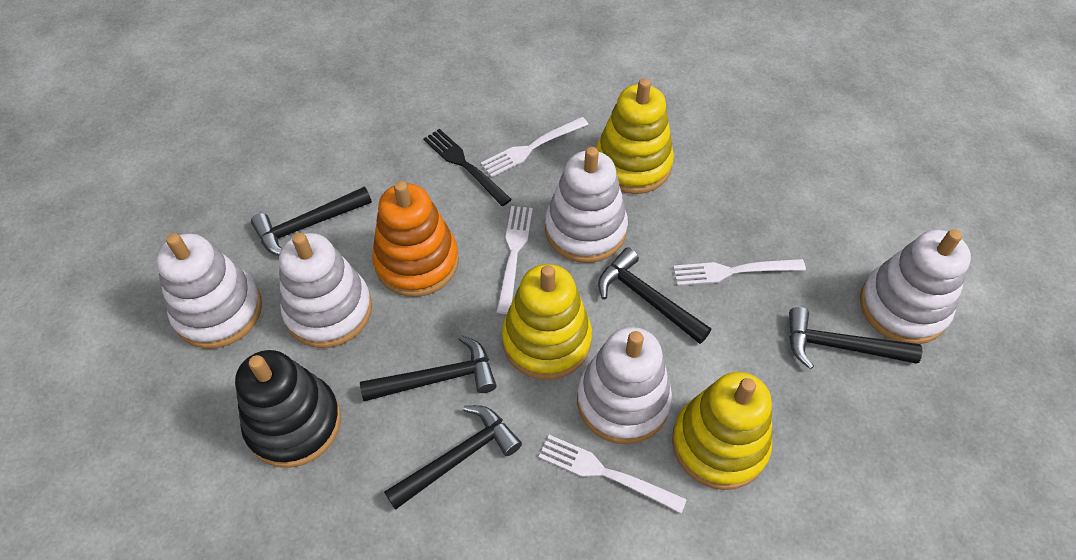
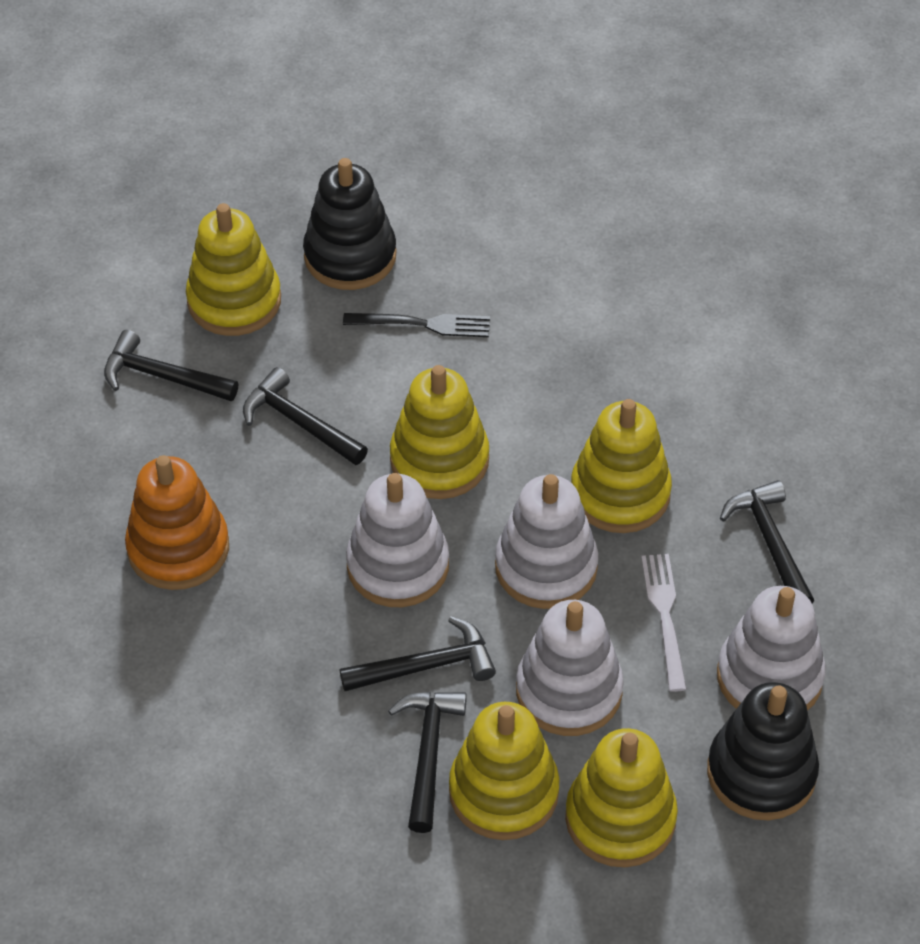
black stacking toy: [235,350,341,468] = 1 -> [303,158,396,290] [707,682,819,820] = 2
white fork: [481,117,588,177] [496,206,533,314] [538,435,687,513] [673,259,806,286] = 4 -> [641,554,687,692] = 1
white stacking toy: [156,233,262,349] [279,233,372,348] [545,147,628,263] [577,327,672,444] [860,229,971,344] = 5 -> [346,473,449,607] [495,474,598,609] [516,600,624,736] [717,586,826,711] = 4
yellow stacking toy: [502,264,592,380] [596,78,674,194] [672,372,772,490] = 3 -> [186,203,281,336] [390,365,489,499] [449,702,560,840] [565,728,678,867] [571,399,672,533] = 5

